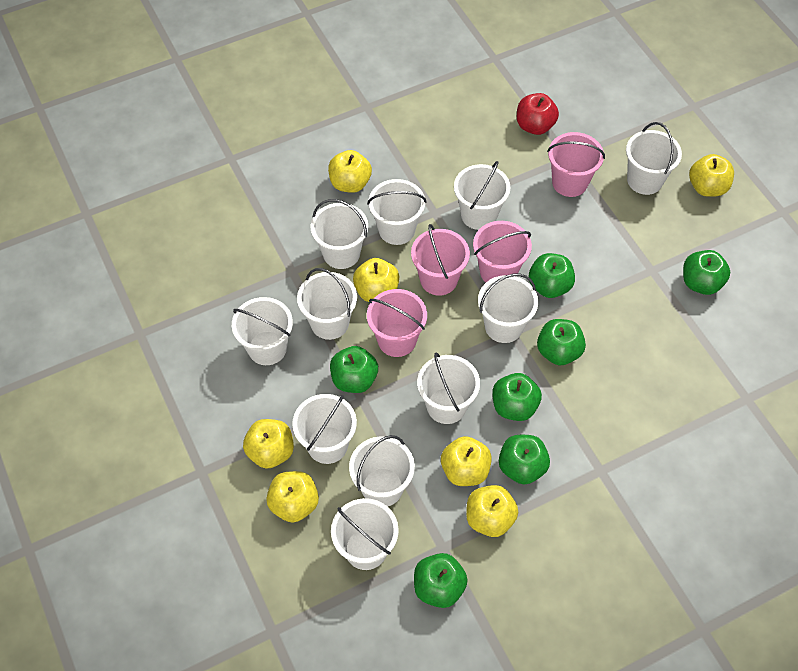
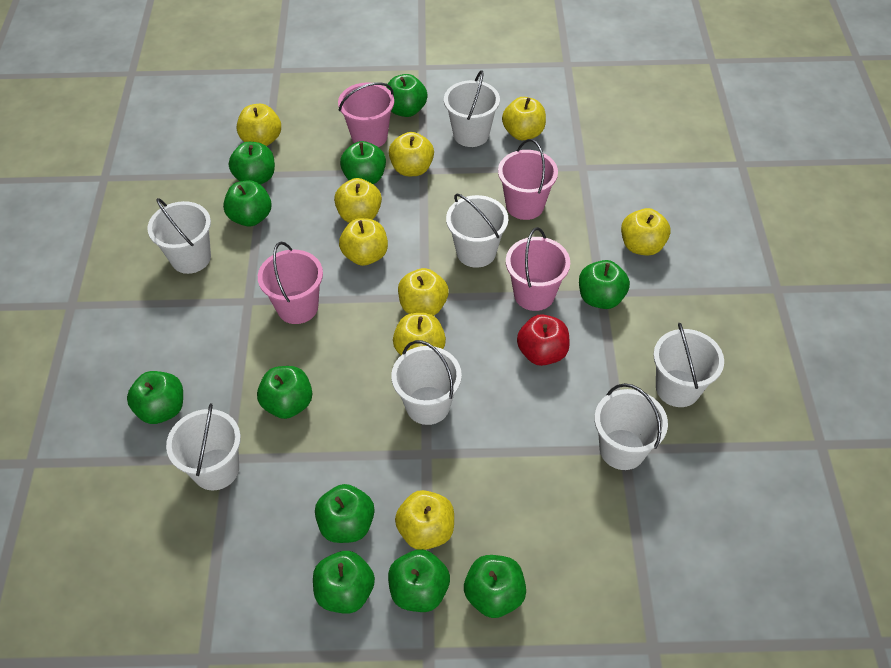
green apple: [330,346,378,393] [414,553,468,608] [492,373,542,421] [499,435,550,484] [529,253,575,298] [537,319,586,365] [683,250,730,295] = 7 -> [127,371,183,424] [223,180,272,227] [229,142,275,184] [257,366,312,419] [313,551,375,614] [315,484,375,543] [340,141,386,184] [386,74,428,117] [388,549,450,612] [464,555,526,618] [579,260,630,309] = 11
white bucket: [232,297,293,365] [292,394,357,464] [297,268,357,340] [311,199,368,269] [331,498,399,570] [349,435,415,506] [367,179,426,245] [417,353,480,424] [454,161,511,230] [478,274,538,343] [626,122,682,195] = 11 -> [147,198,211,274] [166,403,241,491] [391,340,462,425] [444,70,500,147] [446,194,508,268] [595,383,668,470] [653,323,724,407] = 7
yellow apple: [243,419,294,469] [266,471,319,523] [328,150,372,193] [353,258,399,302] [441,436,492,486] [466,485,518,537] [689,154,734,197] = 7 -> [237,104,281,146] [334,178,382,223] [339,218,388,266] [389,132,434,176] [393,313,446,355] [395,490,454,550] [398,268,449,316] [502,97,546,140] [621,208,670,256] = 9

